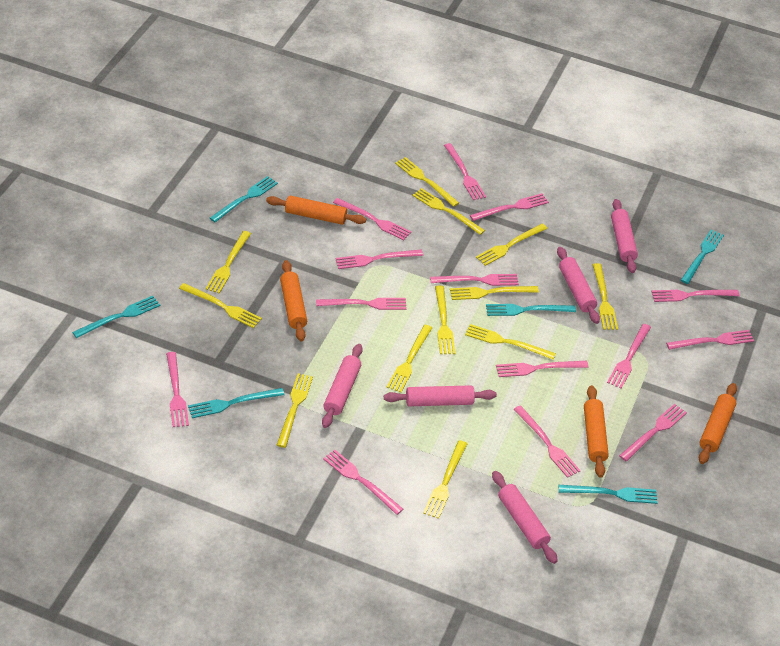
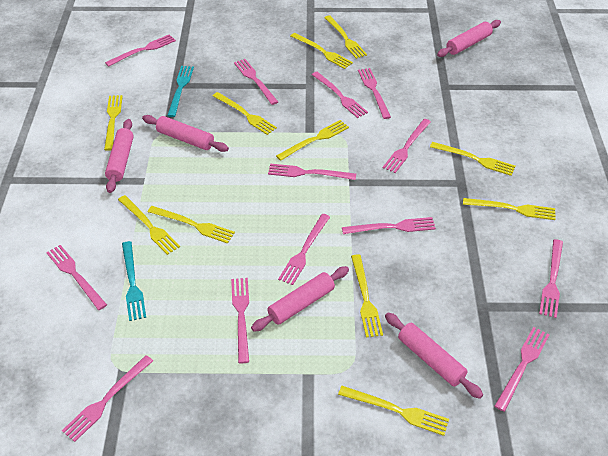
orange rolling pin: [266,196,366,225] [280,260,307,341] [584,385,609,478] [699,383,737,464] = 4 -> none = 0
pink fork: [166,352,189,427] [316,298,407,310] [323,450,403,515] [333,198,411,241] [335,250,423,269] [430,274,519,286] [444,143,486,200] [470,193,549,221] [496,361,589,377] [513,405,581,478] [607,324,651,389] [619,404,687,461] [651,290,739,302] [666,330,754,350] = 14 -> [46,245,107,310] [62,355,153,442] [105,34,176,67] [231,278,249,363] [234,59,278,105] [268,164,356,180] [278,214,330,285] [312,72,368,118] [342,217,436,234] [358,68,391,119] [383,119,431,173] [495,327,550,412] [539,239,563,318] = 13
turquoise fork: [72,296,160,338] [188,388,284,418] [210,176,278,222] [486,304,576,316] [559,485,657,504] [681,230,724,284] = 6 -> [122,241,146,321] [167,66,194,117] = 2
yellow fork: [179,283,262,328] [206,231,251,293] [277,373,313,448] [387,325,432,393] [395,157,459,207] [412,188,485,235] [423,440,467,519] [435,285,455,354] [450,286,539,300] [465,324,556,360] [476,224,547,266] [592,263,618,330] = 12 -> [104,95,123,151] [118,195,180,255] [148,206,235,244] [213,92,277,135] [276,120,349,161] [291,33,353,69] [324,15,367,59] [338,386,449,436] [351,254,383,338] [430,142,516,176] [463,198,555,220] = 11

